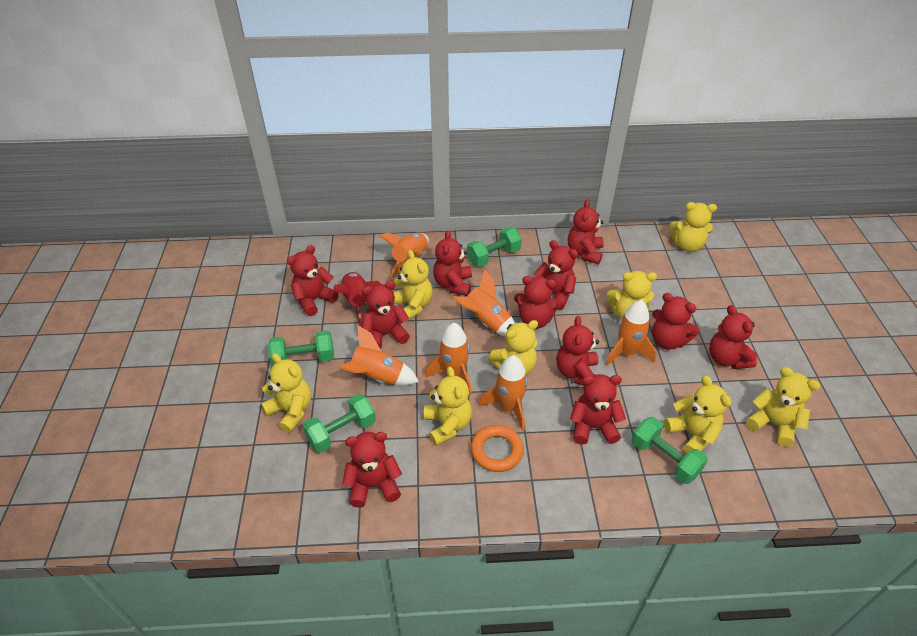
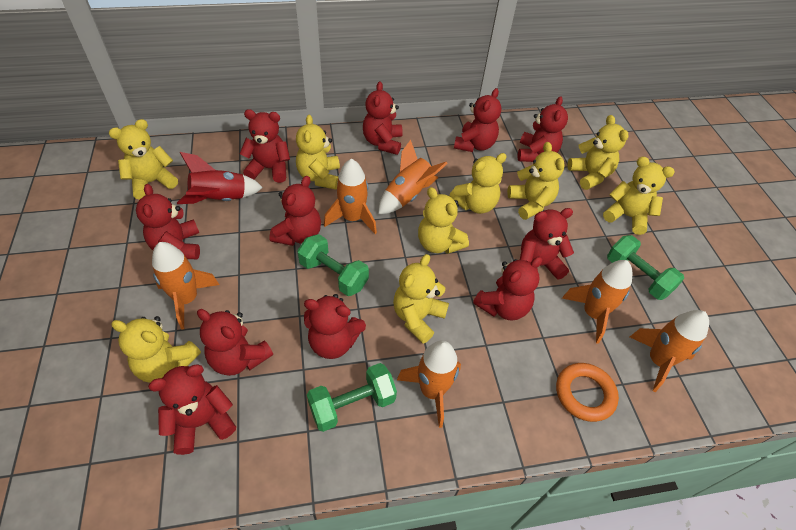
green dumbbell: [268,330,334,367] [303,394,376,453] [467,227,522,267] [632,417,708,484] = 4 -> [297,234,369,296] [307,363,397,432] [607,235,684,300] = 3
yellow teddy bear: [261,353,311,433] [394,250,433,321] [424,367,472,446] [488,320,538,375] [607,271,657,319] [664,376,731,454] [669,202,717,252] [746,367,820,447] = 8 -> [109,119,178,200] [111,316,201,383] [296,115,340,190] [393,254,449,344] [418,187,469,254] [449,153,507,214] [507,142,565,220] [567,115,629,190] [603,156,675,235] = 9

